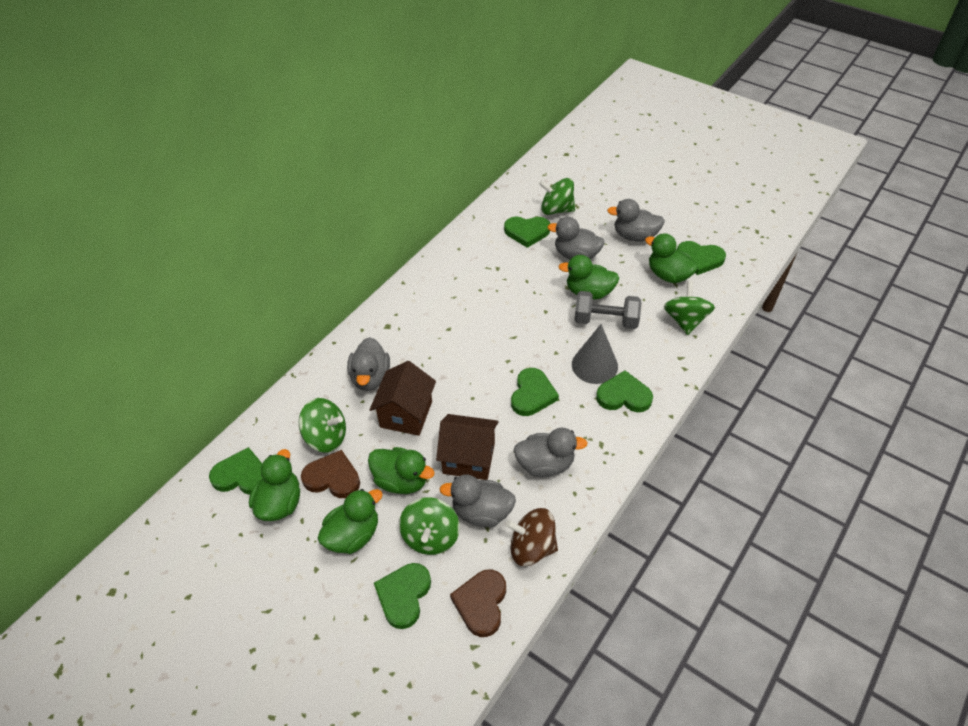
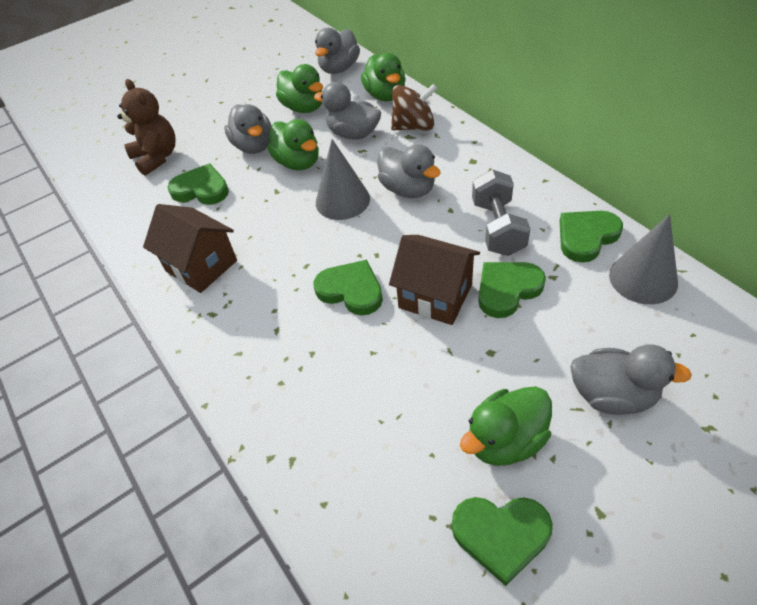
brown heart: [301,450,360,498] [450,570,506,637] = 2 -> none = 0
brown teddy bear: none = 0 -> [117,79,176,176] = 1
green duck: [249,449,300,521] [318,489,383,554] [368,447,435,494] [558,255,619,299] [645,233,698,283] = 5 -> [267,119,319,170] [276,64,323,113] [361,53,406,101] [460,386,552,466] = 4
green heart: [209,447,263,495] [374,563,431,629] [504,217,550,248] [511,368,559,416] [596,370,653,412] [677,241,726,275] = 6 -> [168,163,229,205] [314,260,383,316] [452,497,553,586] [478,262,546,318] [560,211,623,263] = 5
green spinning top: [299,398,346,452] [399,497,460,555] [539,178,575,215] [664,281,715,335] = 4 -> none = 0
grey cone: [572,324,618,384] = 1 -> [316,139,370,220] [609,214,678,304] = 2

